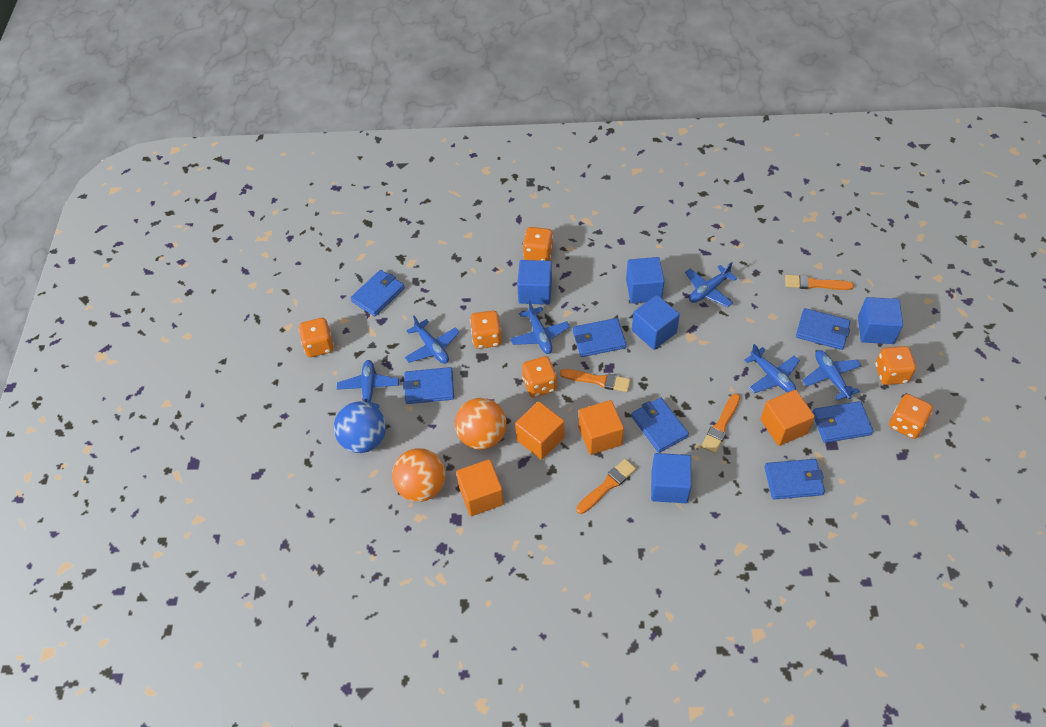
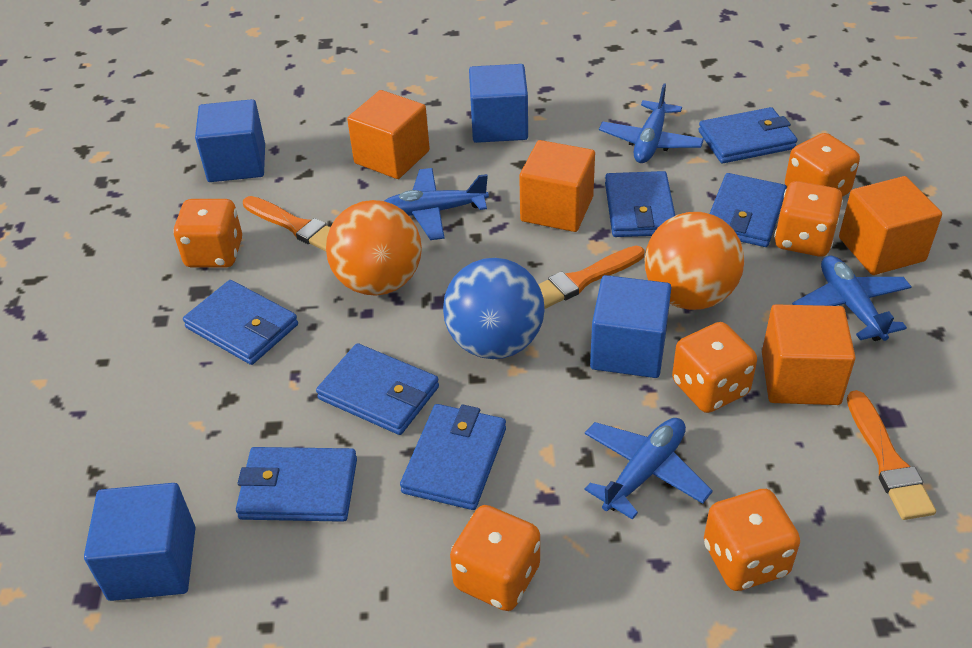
blue cube: [517,260,552,305] [626,257,664,303] [632,295,680,350] [651,453,691,503] [858,297,903,344] = 5 -> [84,483,196,601] [195,99,265,182] [469,64,528,143] [590,275,671,378] = 4
blue plane: [337,360,399,408] [405,316,460,364] [510,300,570,354] [685,262,737,307] [745,344,800,393] [802,350,862,400] = 6 -> [385,168,489,240] [585,418,713,520] [599,83,704,163] [792,256,912,341] = 4
orange brush: [560,369,631,392] [576,459,636,514] [701,393,740,453] [785,275,854,290] = 4 -> [243,196,330,252] [538,246,644,309] [847,390,936,520] = 3

